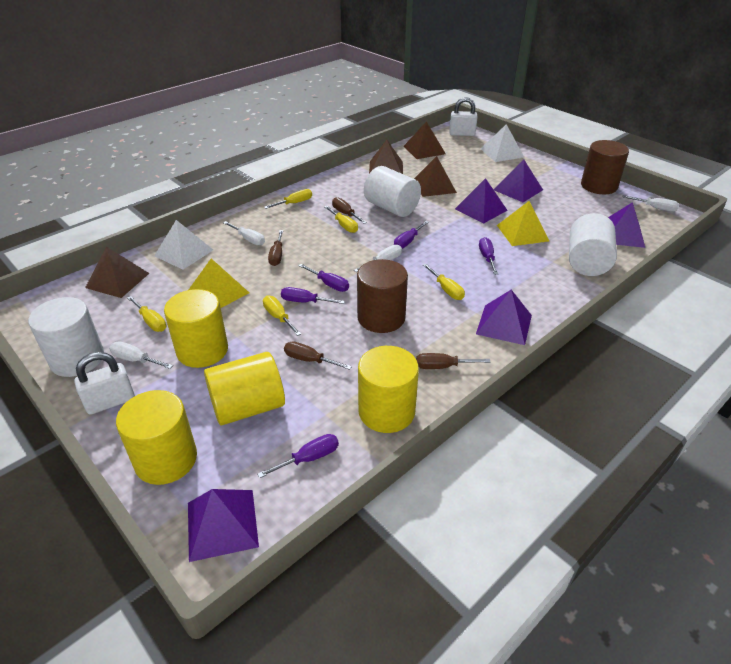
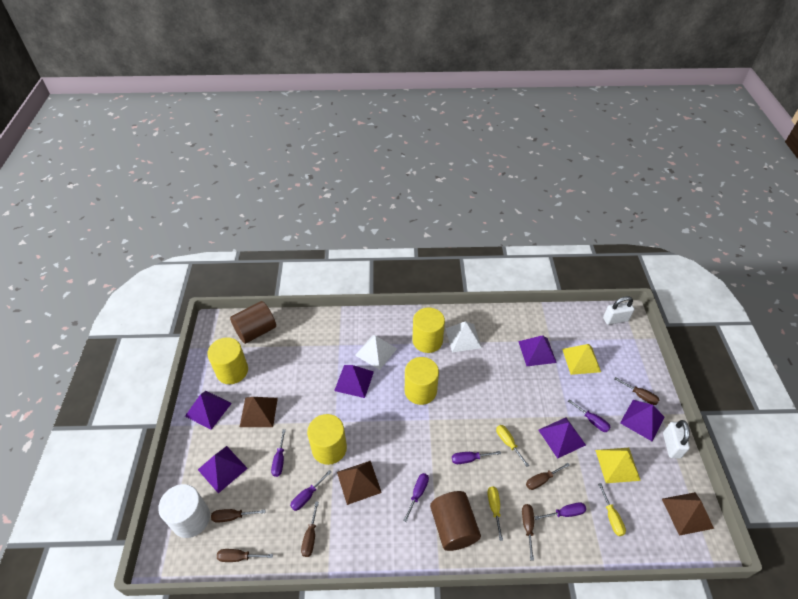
brown pyramid: [85,247,150,298] [369,140,403,174] [404,121,446,159] [414,156,457,197] = 4 -> [240,397,278,427] [337,461,382,505] [662,492,714,536] = 3
brown screwdriver: [268,230,283,266] [284,341,352,370] [332,197,367,224] [416,353,491,369] = 4 -> [211,509,265,523] [217,549,273,562] [301,501,319,557] [522,504,534,561] [526,463,570,490] [614,377,660,405] = 6
purple pyramid: [188,489,259,562] [455,178,508,224] [476,290,532,345] [494,160,543,202] [608,202,645,248] = 5 -> [185,391,232,430] [198,446,248,493] [334,365,374,398] [518,335,557,366] [539,417,586,459] [620,400,665,441] = 6
purple screwdriver: [257,434,339,478] [281,287,345,304] [298,264,349,292] [394,221,429,249] [479,237,498,275] = 5 -> [271,429,286,477] [290,470,332,511] [403,473,429,522] [452,451,501,464] [535,502,586,520] [568,399,611,432] = 6
white cylinder: [28,297,104,377] [364,166,421,217] [569,213,617,276] = 3 -> [158,484,210,538] = 1
white screwdriver: [109,341,173,369] [223,221,265,245] [354,245,402,272] [622,195,679,212] = 4 -> none = 0
yellow screwdriver: [127,296,167,332] [263,296,301,336] [264,189,312,209] [324,206,358,233] [423,264,465,300] = 5 -> [487,486,503,541] [496,425,529,467] [598,483,626,536] = 3

